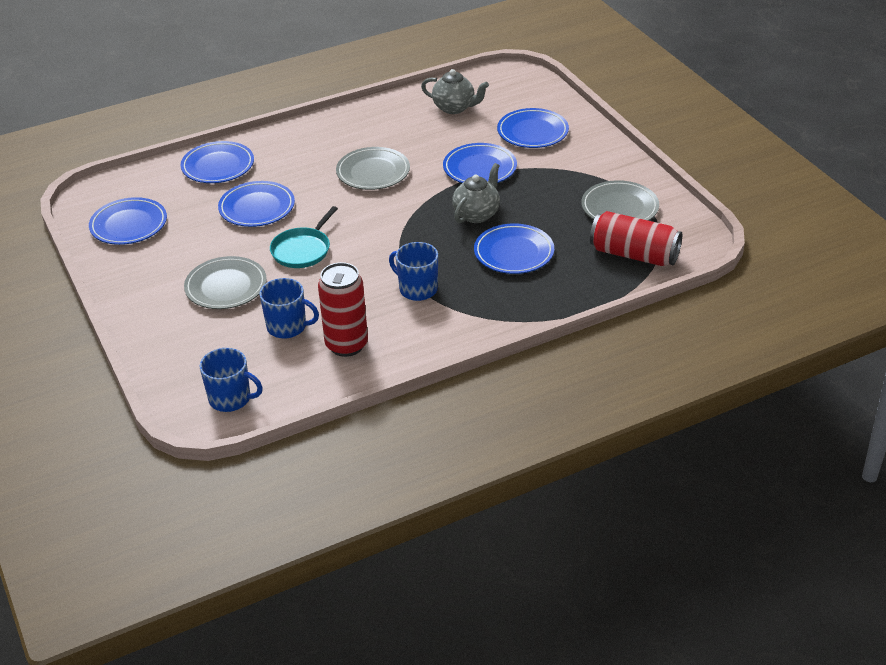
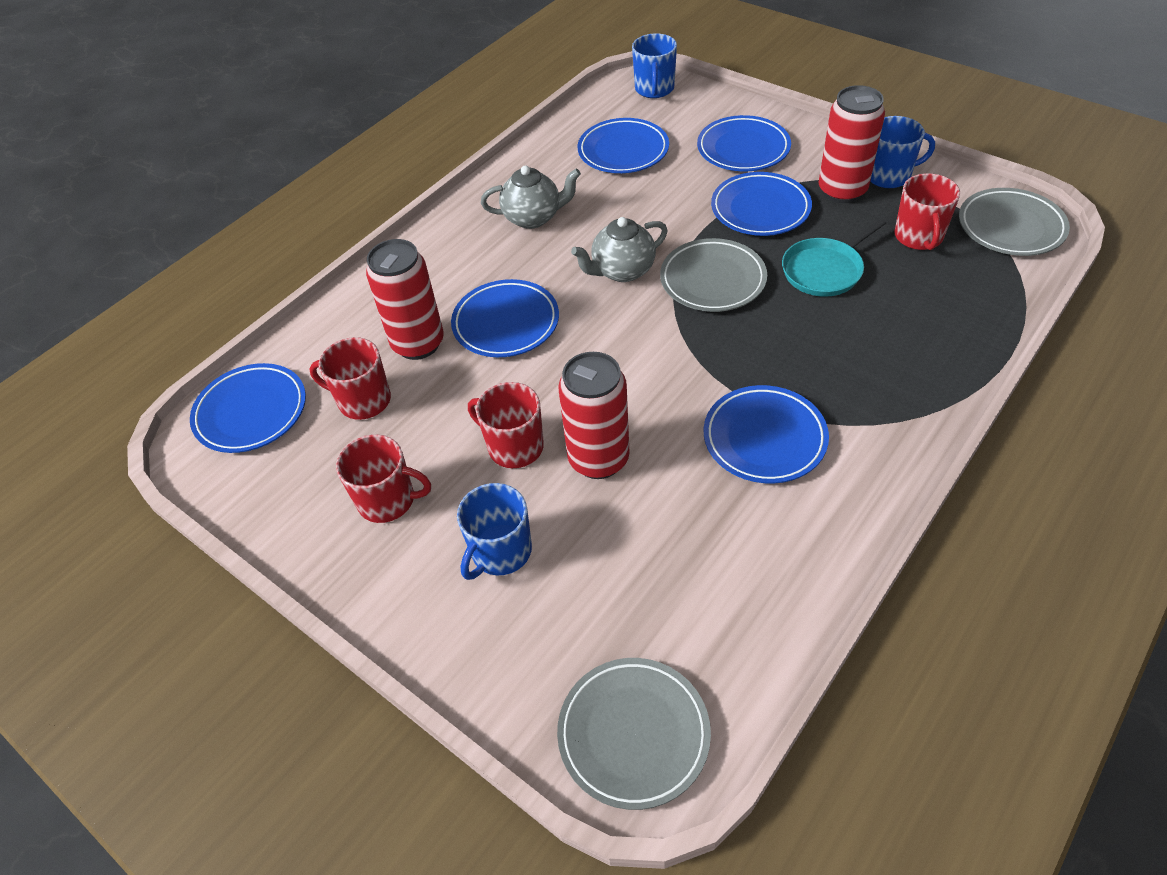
red can: [318,262,368,357] [590,211,682,266] = 2 -> [366,239,444,360] [558,352,630,479] [818,85,885,203] = 3
red mug: none = 0 -> [309,337,391,420] [336,434,431,523] [468,382,544,468] [894,173,960,250] = 4

